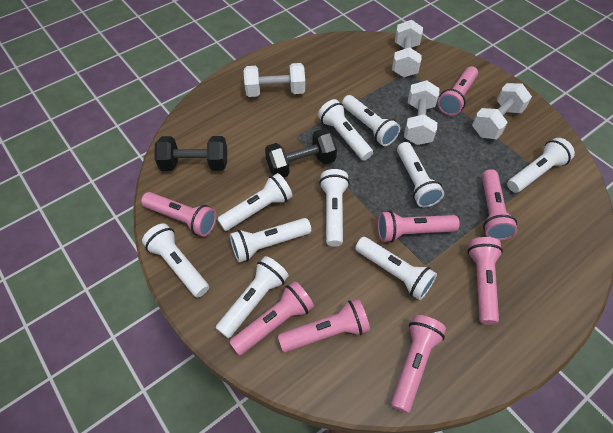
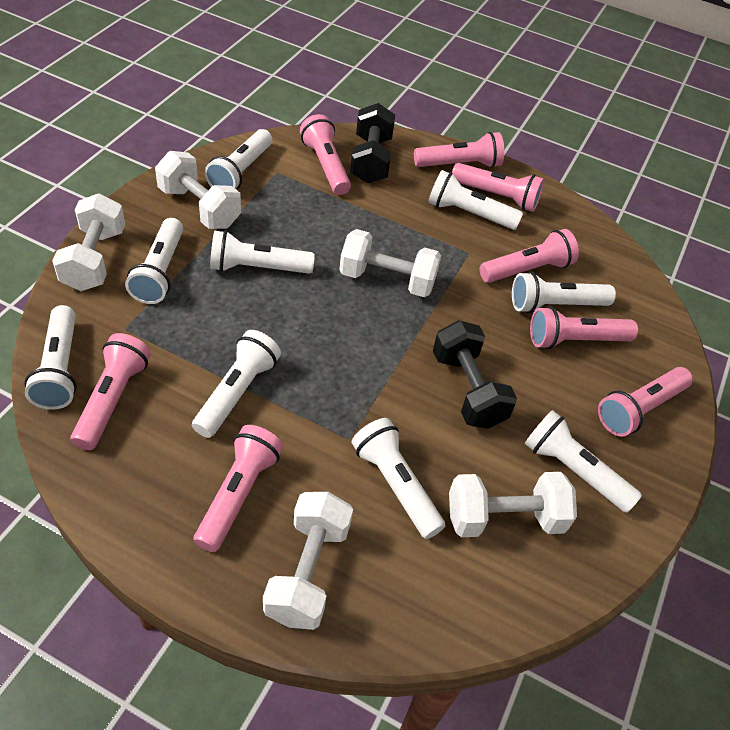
white dumbbell: [244,63,305,97] [392,20,423,77] [404,80,439,145] [472,83,532,139] = 4 -> [52,193,125,291] [155,151,241,229] [263,492,353,630] [339,229,441,297] [449,472,577,537] = 5
white flashlight: [142,223,209,297] [216,256,289,338] [217,173,293,231] [230,218,311,262] [318,99,373,161] [319,169,350,247] [342,95,400,146] [355,237,437,300] [397,142,444,207] [507,138,575,193] = 10 -> [24,305,77,410] [125,218,183,304] [192,330,281,438] [205,129,272,190] [210,230,315,274] [352,418,445,539] [428,170,523,230] [512,272,616,313] [525,410,642,513] = 9

